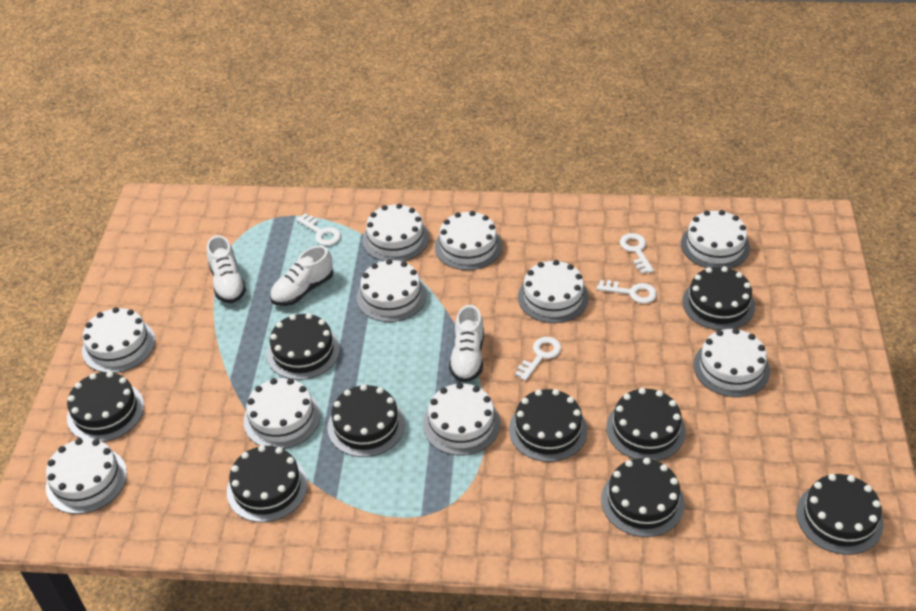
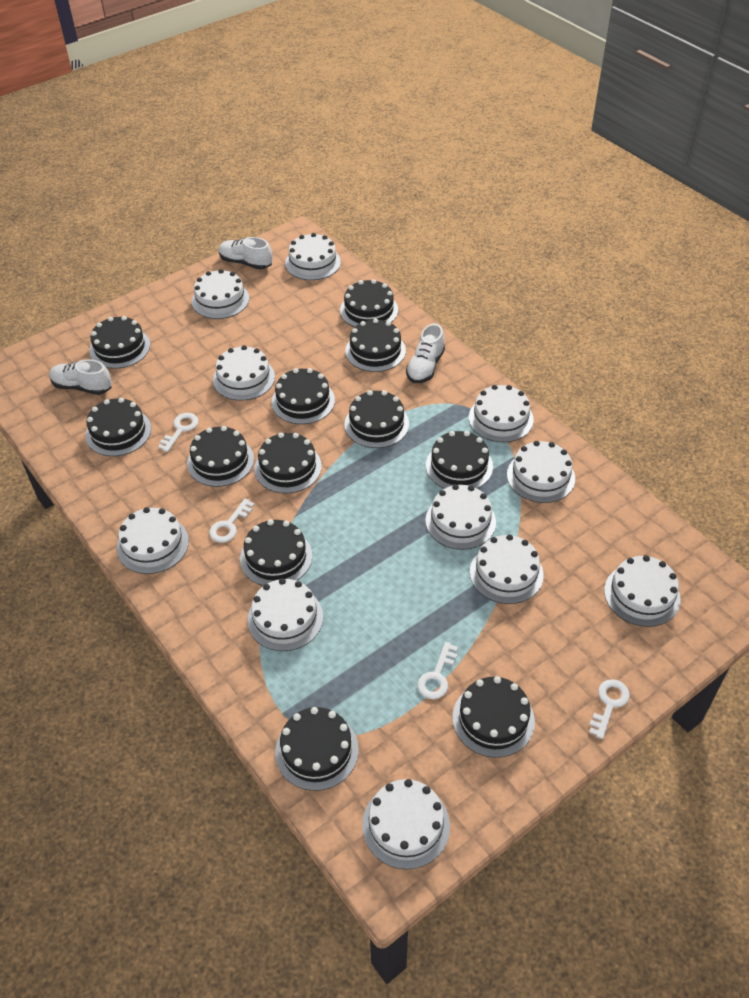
black cake: [67,371,144,442] [227,445,308,522] [267,313,340,380] [328,384,405,457] [509,389,587,462] [601,458,685,537] [607,388,686,461] [682,266,755,330] [796,474,883,555] = 9 -> [85,398,151,456] [89,316,150,369] [187,426,254,487] [240,519,312,586] [254,433,322,493] [272,368,335,424] [275,707,359,791] [340,279,398,327] [344,390,409,448] [345,318,406,372] [426,431,493,489] [452,676,535,758] = 12
white cake: [46,438,127,514] [82,307,155,373] [244,378,321,449] [357,259,427,322] [362,203,429,261] [423,383,500,455] [435,211,502,270] [518,260,589,323] [681,210,750,269] [693,328,770,397] = 10 -> [117,507,189,574] [192,269,249,319] [213,345,275,401] [247,578,323,651] [285,233,341,280] [362,779,450,870] [425,484,496,550] [469,385,534,442] [470,534,544,604] [507,441,575,503] [604,555,681,627] = 11

